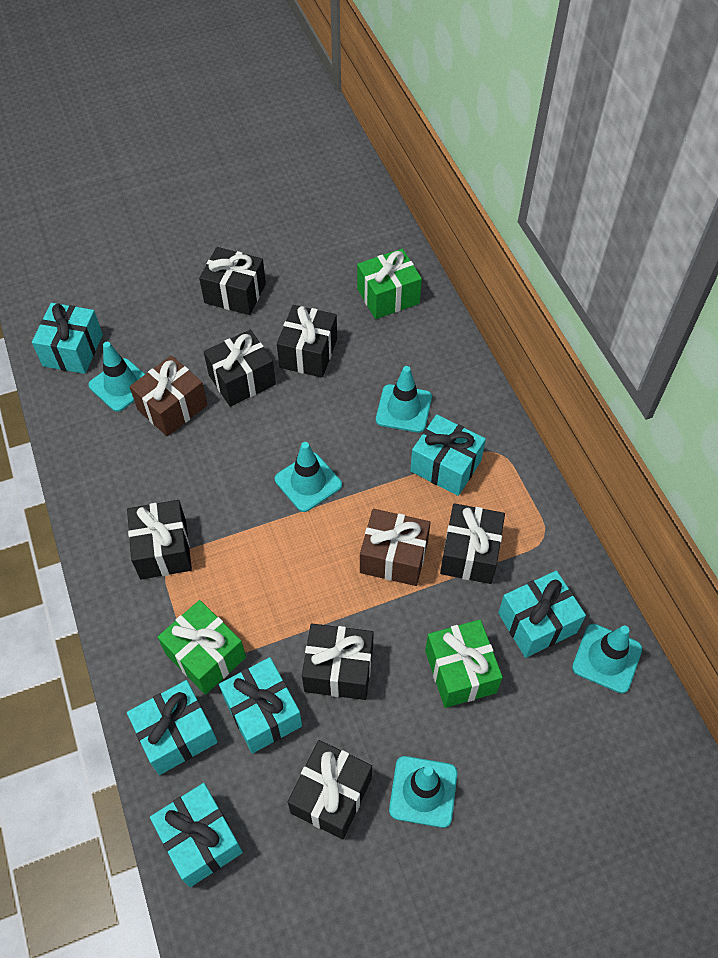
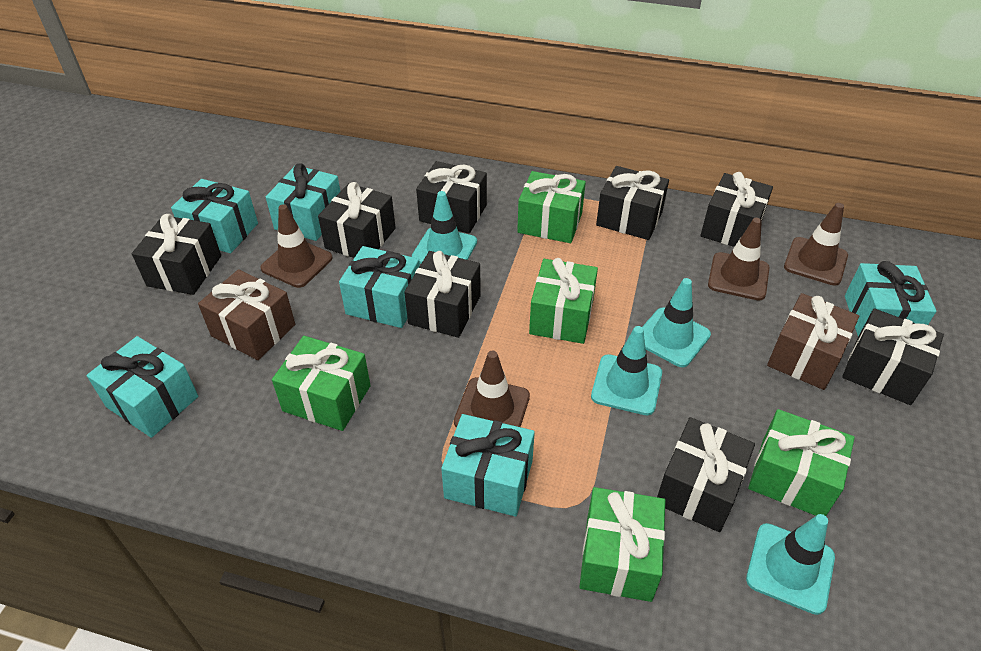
black gift: [127,500,192,579] [199,247,266,315] [204,330,276,407] [277,305,337,378] [288,740,372,839] [302,624,374,700] [440,503,505,584] = 7 -> [132,214,221,295] [318,182,396,258] [404,251,481,338] [416,161,487,233] [596,166,669,240] [657,417,755,532] [700,172,773,247] [842,308,944,405] = 8
brown traffic cone: none = 0 -> [260,204,332,288] [454,350,530,428] [708,218,770,301] [784,203,848,286] = 4
green gift: [158,600,246,695] [357,249,422,319] [425,619,503,708] = 3 -> [272,336,371,431] [517,171,586,243] [529,258,598,344] [579,487,665,602] [748,409,855,516] = 5
turquoise traffic cone: [89,342,145,412] [275,442,342,512] [376,366,432,433] [389,756,457,828] [572,624,642,693] = 5 -> [412,191,477,264] [591,326,662,415] [642,278,711,367] [746,514,835,615] = 4

